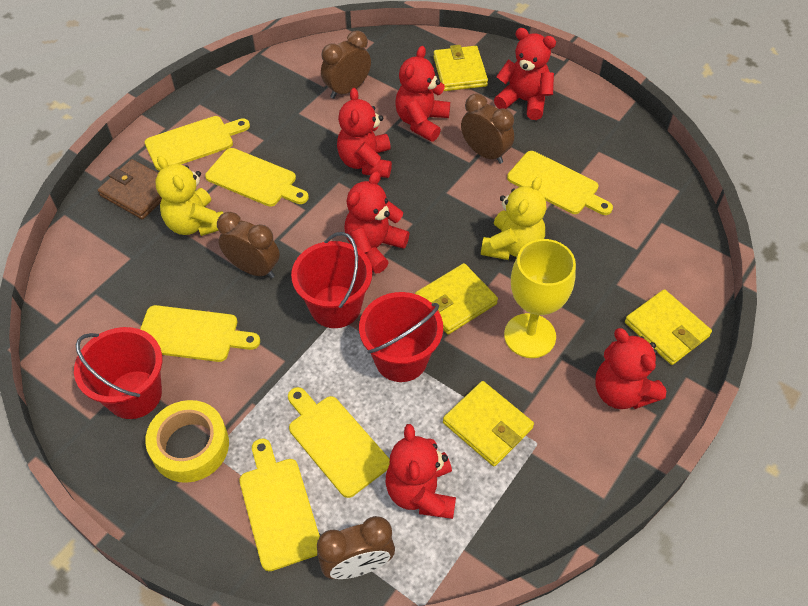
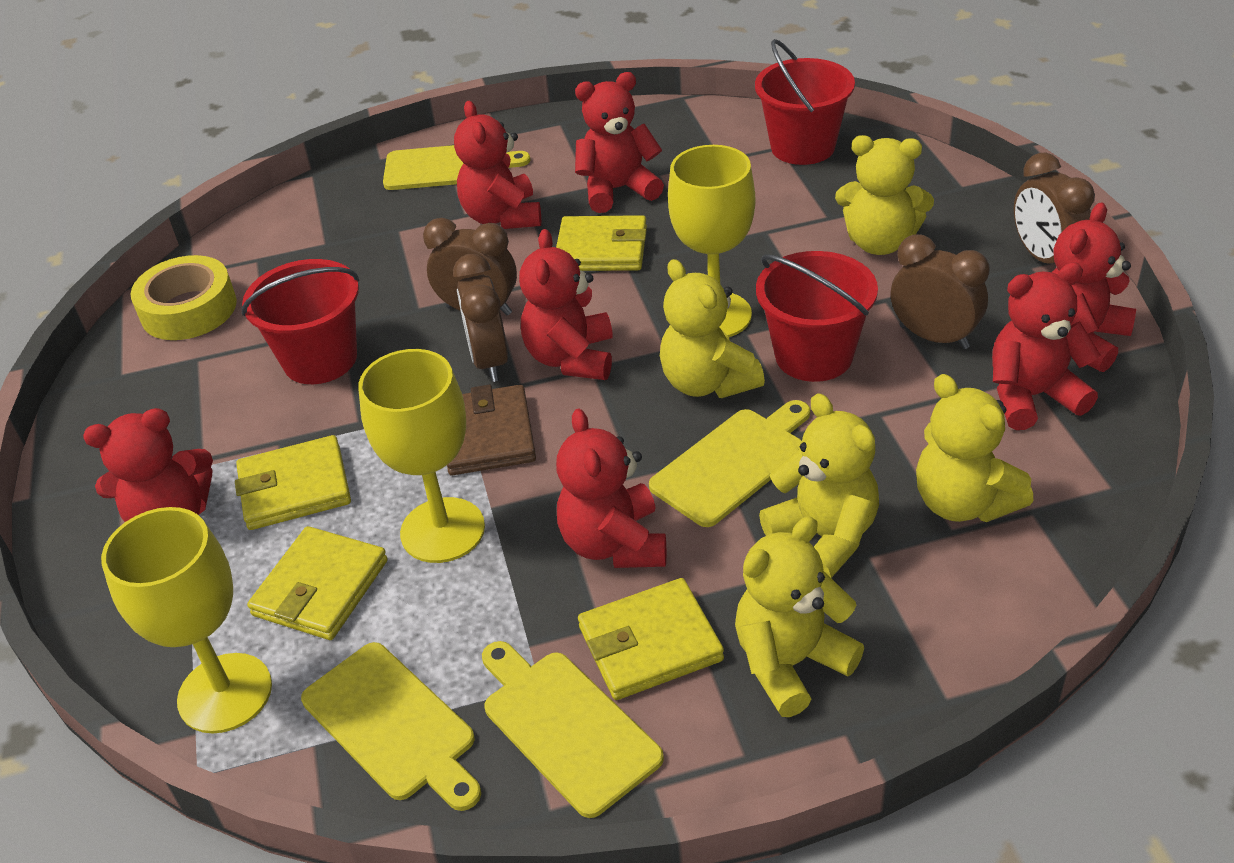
red teddy bear: [337,88,392,178] [344,171,410,274] [385,424,456,519] [395,46,450,142] [494,28,556,120] [595,328,666,409] = 6 -> [83,408,213,522] [454,101,541,229] [519,229,613,380] [556,409,666,568] [575,72,664,213] [992,262,1100,430] [1052,202,1136,372] = 7
yellow cutting board: [140,305,260,362] [145,116,250,171] [205,148,309,207] [239,438,320,571] [288,387,390,498] [507,151,613,215] = 6 -> [301,642,481,811] [383,145,530,190] [482,641,664,818] [649,400,810,527] = 4
yellow goblet: [504,239,576,358] = 1 -> [101,507,272,733] [358,349,485,563] [668,145,755,337] = 3
yellow teddy bear: [156,156,223,236] [481,177,546,260] = 2 -> [660,259,765,398] [735,516,864,717] [759,393,879,578] [835,135,934,255] [916,374,1033,522] = 5

